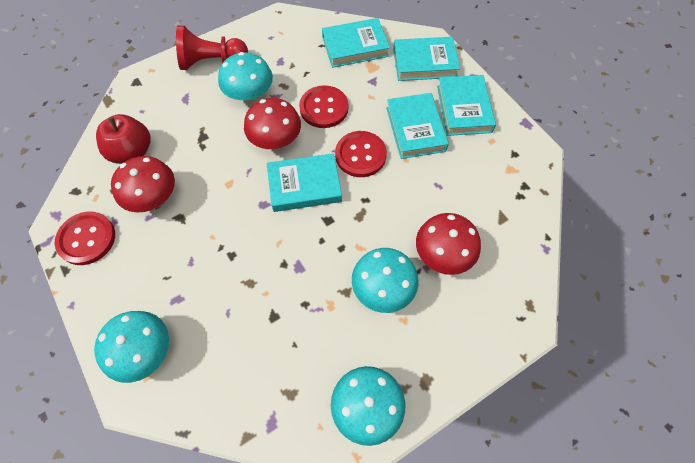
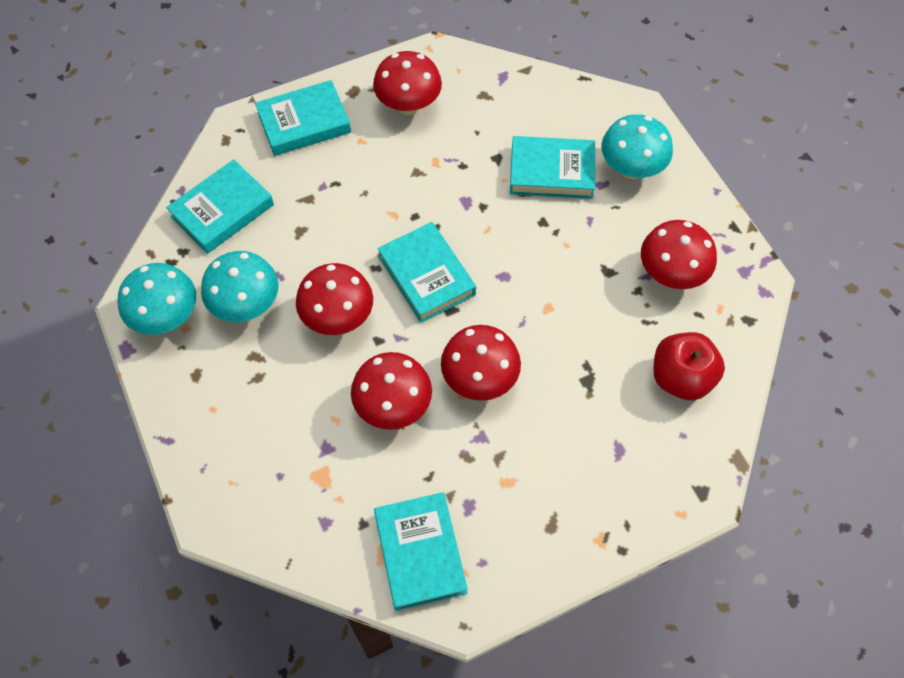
red button: [55,212,115,265] [299,85,348,128] [335,131,387,177] = 3 -> none = 0
red mushroom: [111,156,175,213] [244,98,301,150] [416,213,481,275] = 3 -> [296,263,373,335] [351,352,432,430] [373,51,442,115] [441,325,521,401] [641,220,717,289] = 5
red pawn: [176,25,248,70] = 1 -> none = 0
turquoise mushroom: [94,311,169,383] [218,52,273,104] [331,366,405,446] [352,248,419,313] = 4 -> [118,263,196,335] [201,251,279,322] [601,114,673,179] = 3

